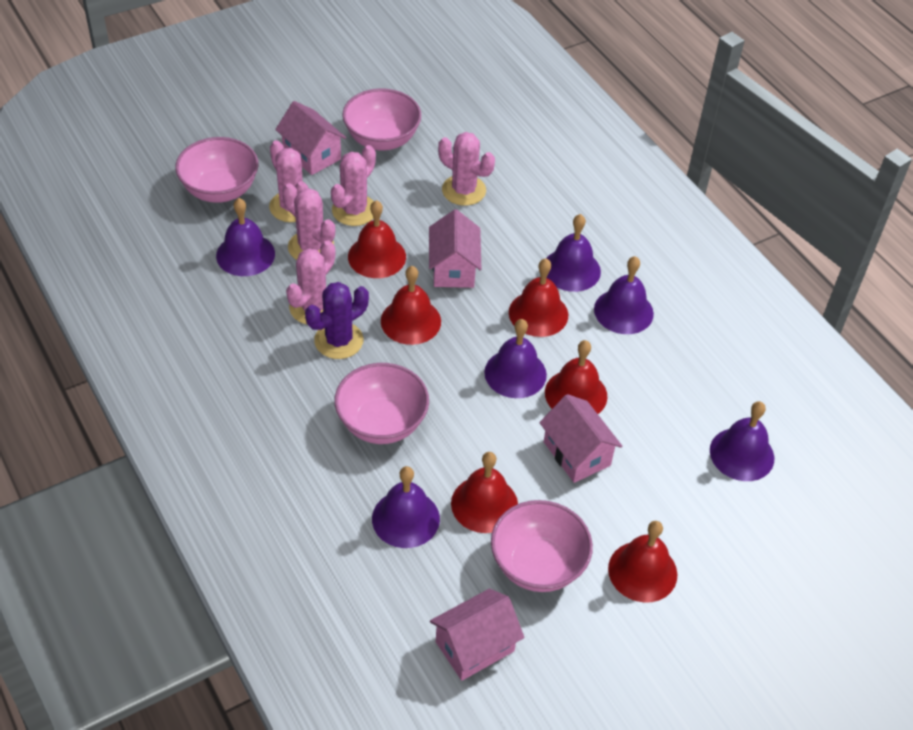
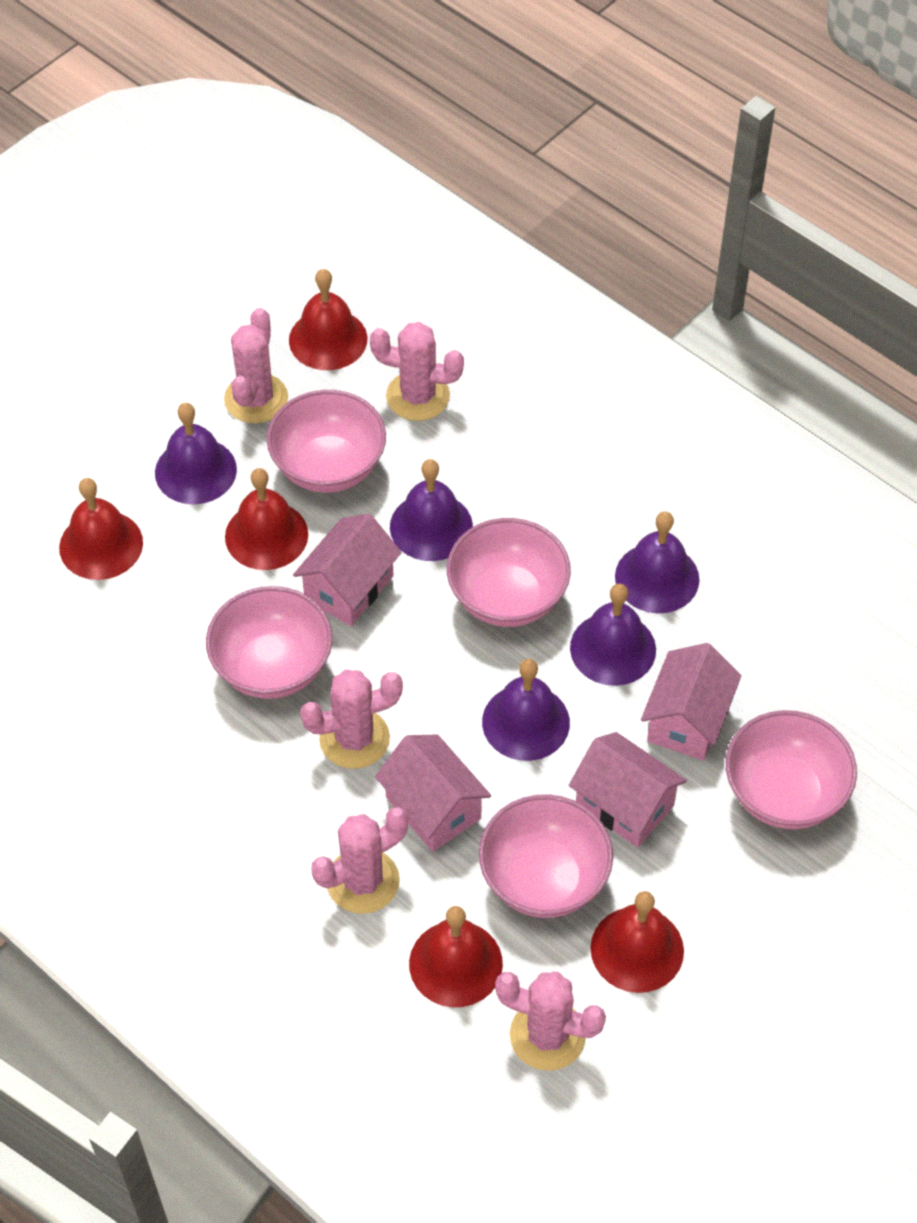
pink bowl: [175,137,258,203] [334,363,429,444] [342,88,421,151] [491,500,593,592] = 4 -> [206,586,333,699] [267,390,386,493] [447,518,571,627] [479,794,613,918] [726,710,857,829] = 5
purple bell: [216,198,275,276] [372,466,440,548] [484,319,547,398] [546,214,601,292] [594,256,654,334] [710,401,774,481] = 6 -> [155,403,237,504] [390,459,473,561] [482,659,570,761] [570,584,656,686] [615,511,699,613] = 5
purple cactus: [305,282,369,359] = 1 -> none = 0
red bell: [348,200,406,278] [381,266,441,345] [451,452,518,533] [509,259,568,337] [545,340,607,414] [608,521,677,603] = 6 -> [59,478,143,580] [225,468,308,570] [289,269,367,370] [409,906,503,1007] [591,891,684,993] = 5

